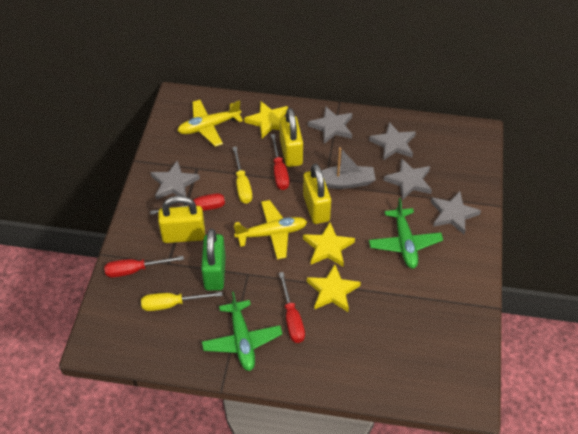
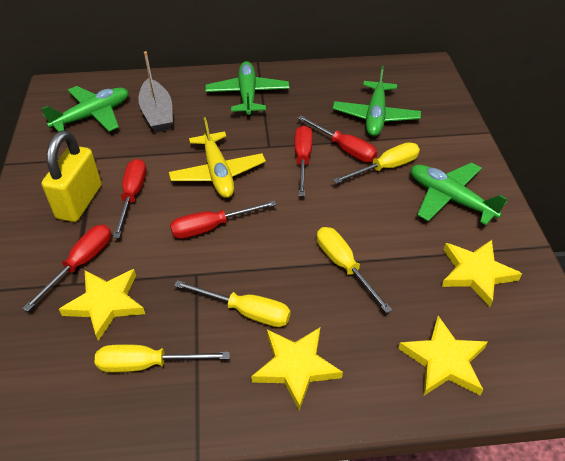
green padlock: [201,229,226,291] = 1 -> none = 0
green plane: [202,292,282,371] [369,198,443,269] = 2 -> [41,86,129,132] [205,61,290,116] [333,66,421,137] [411,163,508,225] = 4
grey star: [150,161,200,200] [308,106,353,144] [369,122,416,160] [384,158,432,200] [431,191,481,234] = 5 -> none = 0
red screwdriver: [104,256,184,278] [150,193,225,215] [271,134,289,190] [279,272,305,343] = 4 -> [23,224,111,311] [113,159,146,238] [170,200,277,239] [295,125,313,196] [298,115,378,162] = 5
yellow padlock: [158,196,205,243] [280,108,303,167] [303,163,331,224] = 3 -> [42,131,102,222] = 1
yellow plane: [177,100,243,147] [234,200,307,259] = 2 -> [169,117,266,198] = 1
yellow screwdriver: [141,292,223,311] [233,147,252,204] = 2 -> [95,344,230,373] [174,280,291,327] [317,227,392,313] [333,142,420,184] = 4
yellow star: [244,101,288,138] [303,222,355,267] [307,264,361,312] = 3 -> [59,269,145,341] [251,327,343,411] [398,316,488,396] [442,240,522,307] = 4

